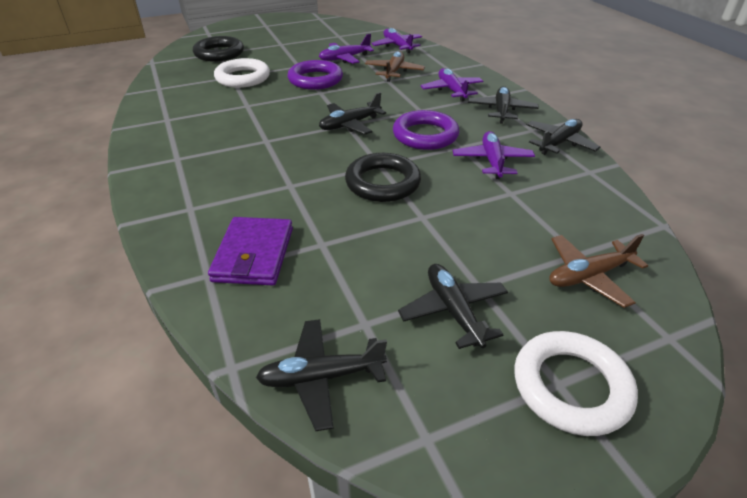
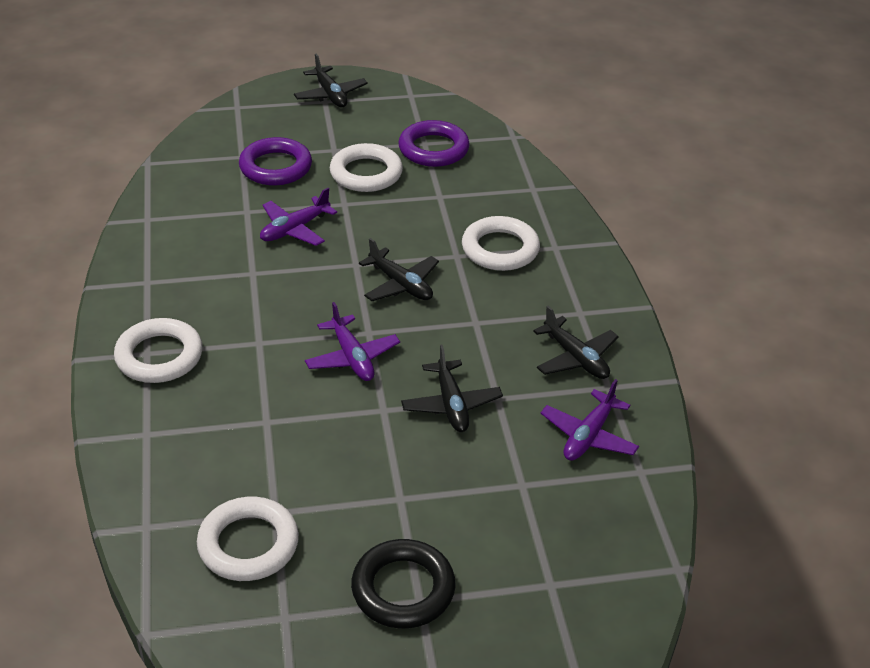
black plane: [256,319,387,431] [319,92,386,135] [398,264,508,349] [468,86,539,124] [526,119,600,155] = 5 -> [294,54,368,107] [359,238,439,301] [401,344,503,432] [533,306,619,379] = 4
black ring: [193,36,244,62] [345,153,421,202] = 2 -> [351,539,456,629] = 1
brown plane: [365,51,425,82] [549,234,648,308] = 2 -> none = 0
purple plane: [319,34,374,64] [371,28,422,54] [421,68,483,102] [453,131,535,179] = 4 -> [260,188,337,246] [305,302,400,381] [541,379,639,461] = 3
purple wallet: [208,217,293,285] = 1 -> none = 0
white ring: [214,58,270,88] [514,331,638,436] = 2 -> [114,318,203,383] [197,497,299,581] [330,143,403,192] [462,216,540,271] = 4

